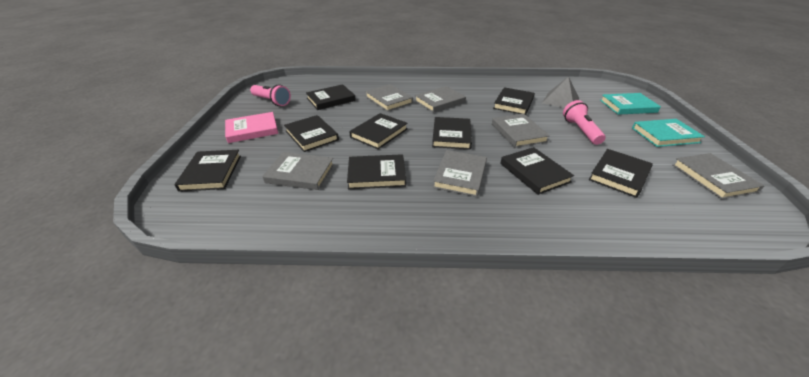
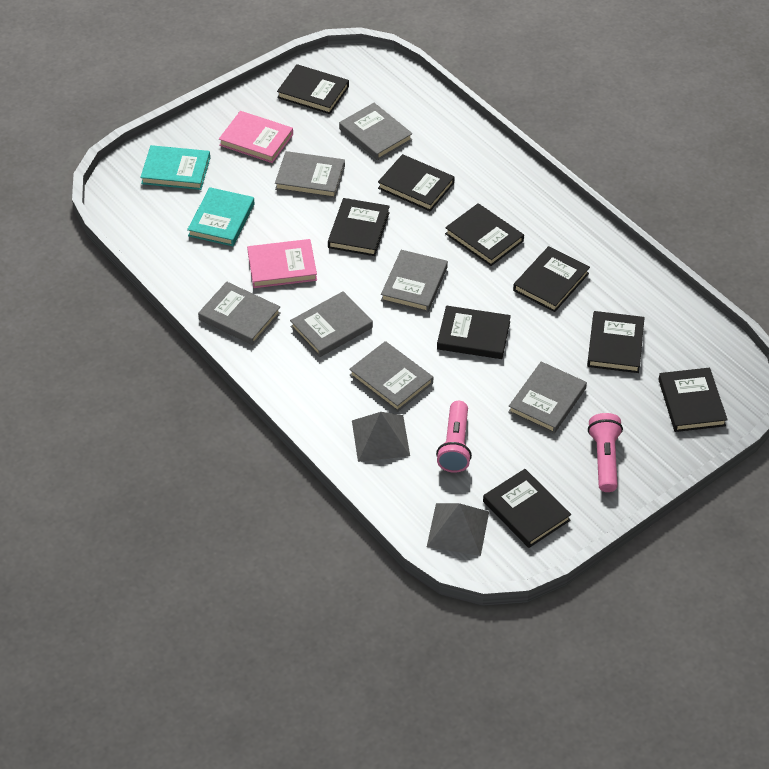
grey book: [262,152,334,190] [365,84,413,111] [415,86,466,113] [433,150,487,197] [492,114,550,148] [673,153,764,199] = 6 -> [198,282,281,345] [275,151,345,198] [290,291,373,357] [339,103,413,160] [349,341,433,412] [381,250,448,312] [508,361,587,434] = 7
grey pyramid: [542,76,579,108] = 1 -> [352,412,410,462] [427,503,489,556] = 2
pink book: [225,112,278,143] = 1 -> [219,111,293,163] [247,239,317,288] = 2

